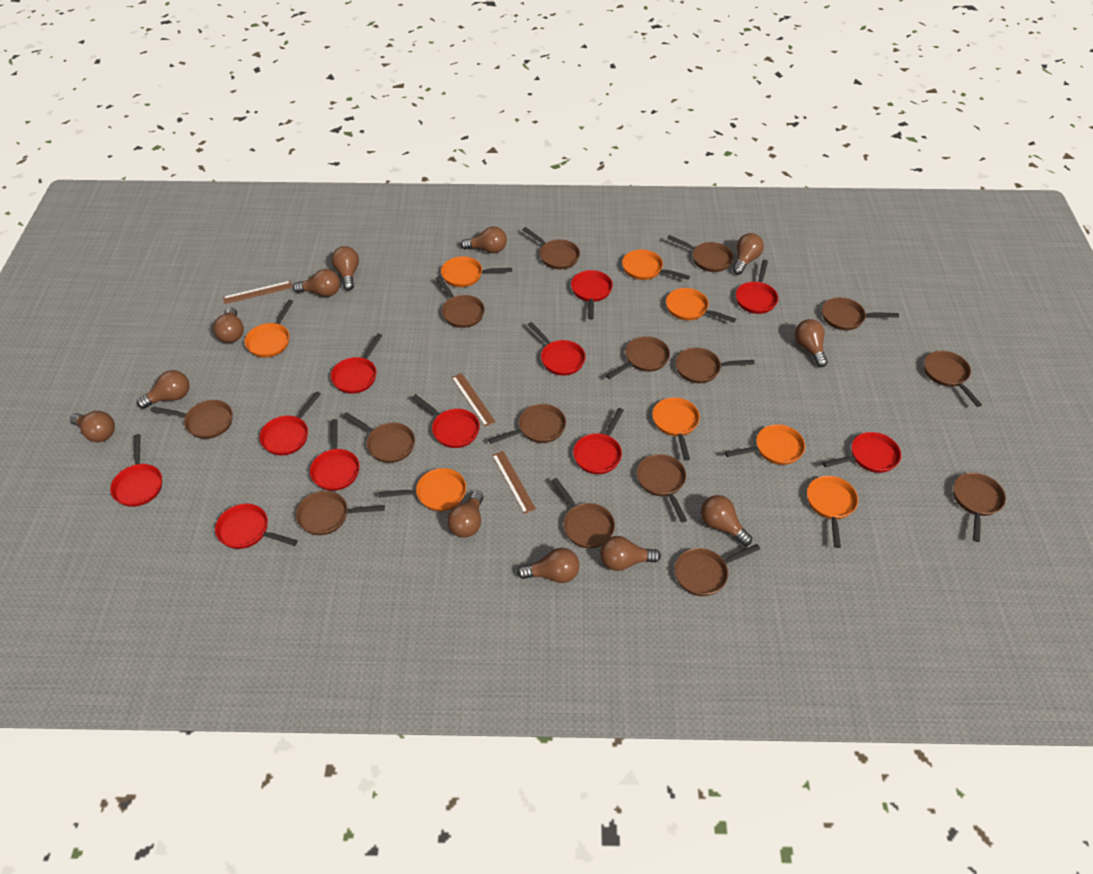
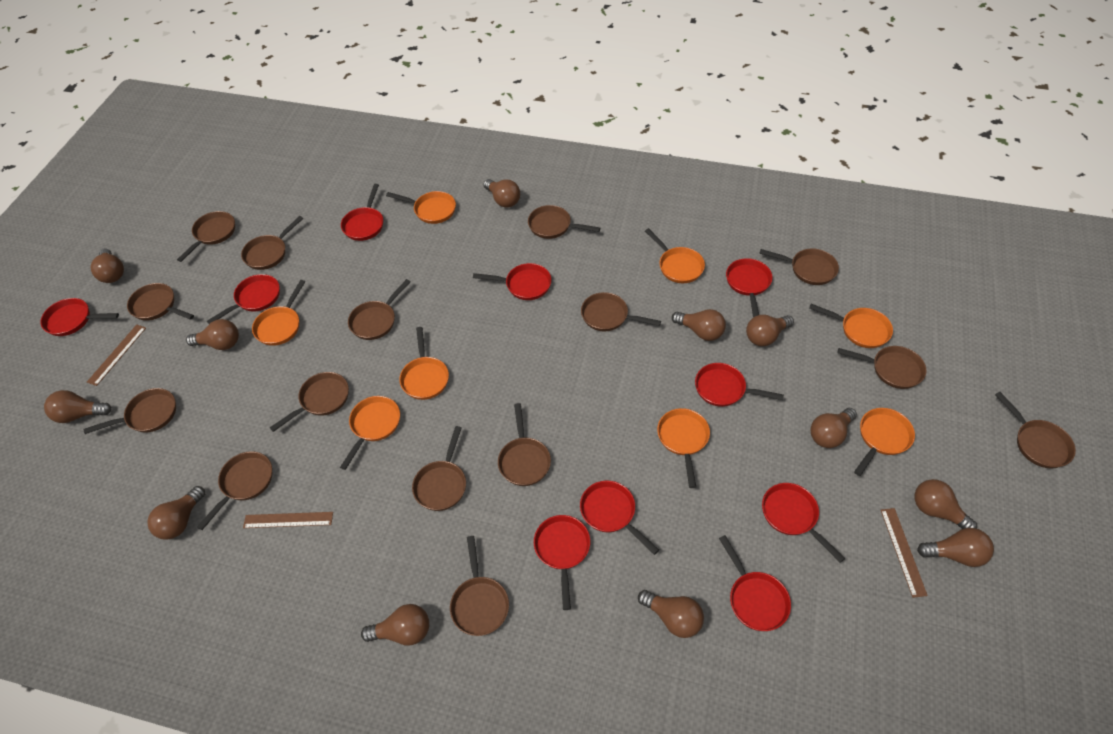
red pan: [110,434,162,507] [215,504,298,549] [259,391,321,455] [310,419,360,491] [331,334,382,394] [412,394,480,448] [528,322,586,376] [571,270,613,320] [573,408,624,474] [736,260,778,314] [823,432,901,473] = 11 -> [40,298,119,336] [207,274,280,324] [341,184,383,241] [473,263,551,300] [534,515,590,610] [580,481,659,555] [695,363,784,407] [719,535,791,631] [726,258,773,317] [762,483,845,563] = 10

